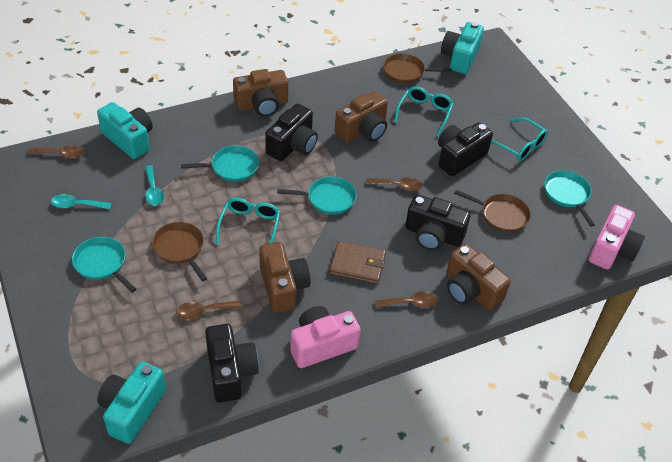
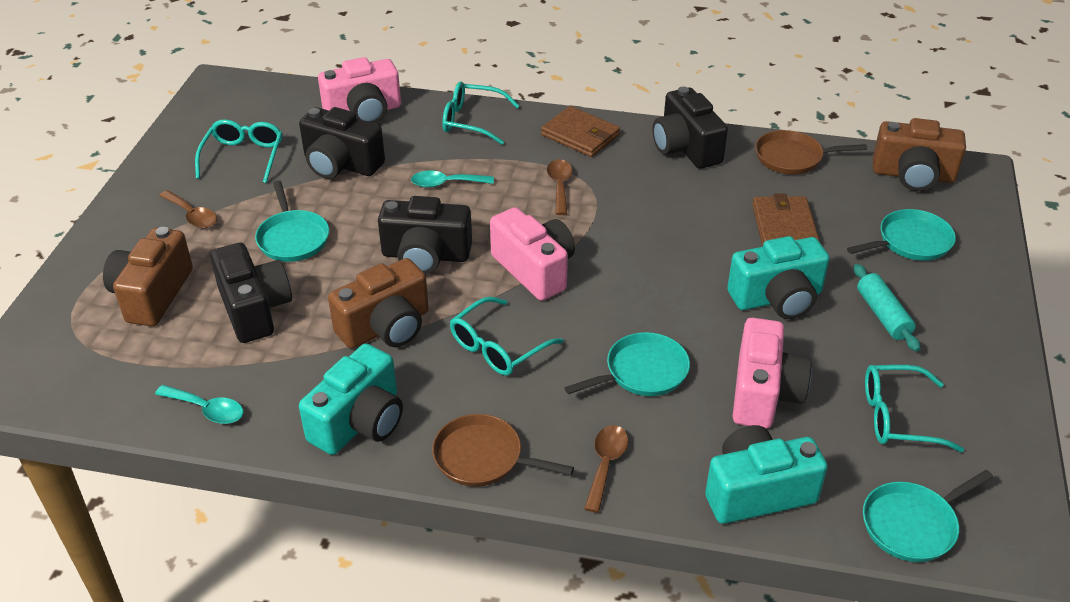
brown camera: [233,69,288,117] [259,242,311,313] [335,91,388,142] [446,244,511,310] = 4 -> [103,227,193,326] [328,258,429,349] [873,118,966,191] = 3
brown pan: [152,222,207,281] [383,53,452,83] [454,190,531,232] = 3 -> [432,414,574,487] [755,130,867,175] = 2
brown spoon: [27,145,84,159] [176,301,241,319] [366,177,423,191] [375,291,438,308] = 4 -> [159,190,217,228] [547,159,572,215] [584,425,628,513] = 3
brown wallet: [329,241,386,284] = 1 -> [541,106,620,157] [752,193,819,247] = 2
pink camera: [290,306,361,368] [589,205,645,270] = 2 -> [318,57,401,124] [490,207,575,301] [733,318,812,429] = 3
turquoise glasses: [216,198,280,244] [394,86,453,137] [491,117,548,161] = 3 -> [195,119,282,183] [442,81,520,145] [450,297,564,376] [865,365,964,452] = 4
turquoise rolling pin: none = 0 -> [854,264,921,352] = 1

